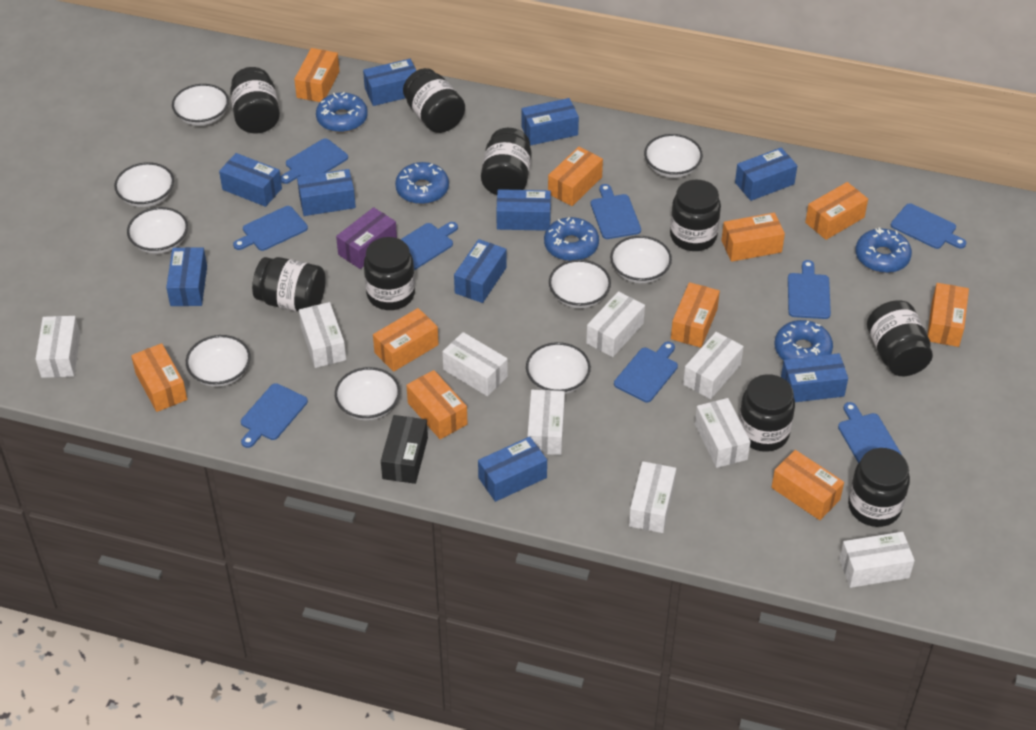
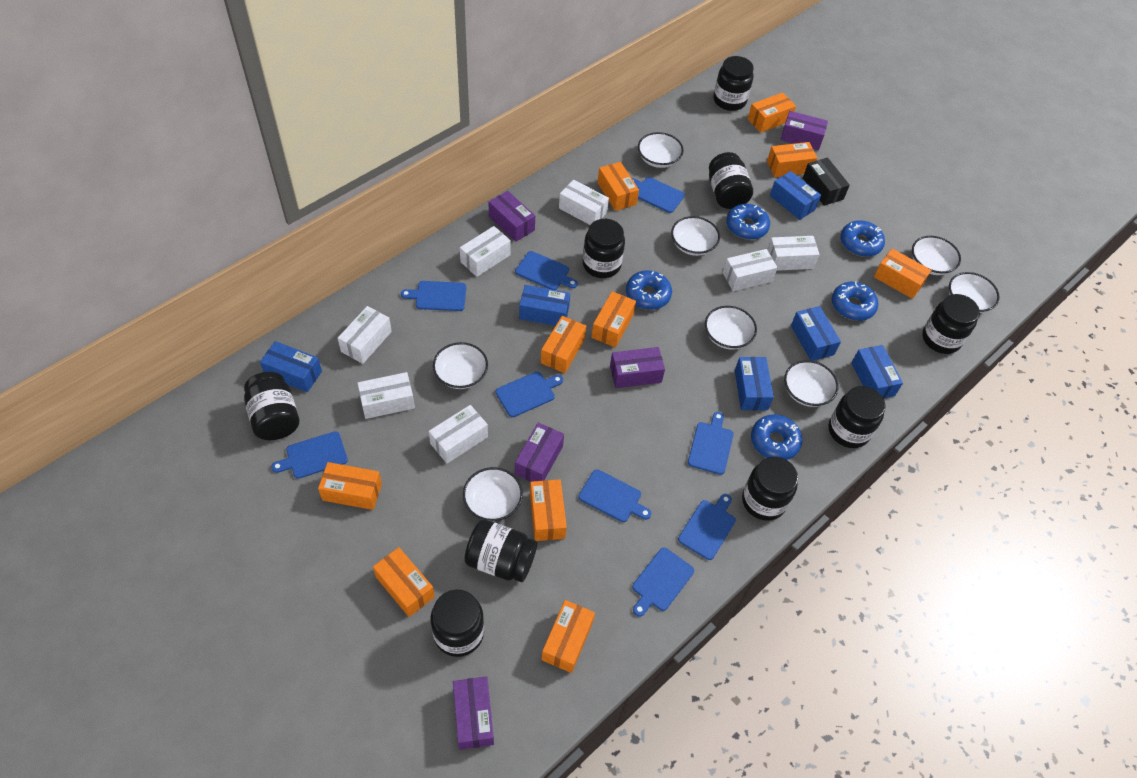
blue box: [166,247,207,306] [219,153,282,207] [297,169,356,216] [363,59,417,106] [454,239,507,303] [478,437,547,502] [496,189,551,231] [521,98,579,145] [735,148,797,201] [781,353,848,402] = 10 -> [260,341,322,392] [519,285,570,326] [735,357,774,410] [770,171,821,220] [791,306,841,361] [852,345,903,399] = 6
purple box: [336,207,397,269] = 1 -> [453,676,494,750] [489,191,535,242] [515,423,564,482] [610,347,665,388] [780,111,828,150] = 5
white bowl: [114,162,174,208] [127,207,188,254] [172,84,229,126] [186,335,251,387] [335,367,400,421] [526,342,591,394] [549,259,611,309] [610,236,672,284] [644,134,703,178] = 9 -> [433,342,488,389] [463,467,523,521] [638,132,684,168] [671,216,720,256] [705,306,757,350] [784,360,838,407] [912,236,961,275] [949,272,999,313] = 8
white box: [36,316,80,378] [299,302,346,368] [442,332,508,396] [528,390,565,455] [586,291,645,357] [629,461,676,533] [683,332,744,399] [695,398,751,468] [839,532,915,588] = 9 -> [338,306,392,364] [357,372,415,419] [429,405,488,464] [460,226,511,277] [559,179,609,225] [723,249,778,291] [767,236,820,271] = 7

